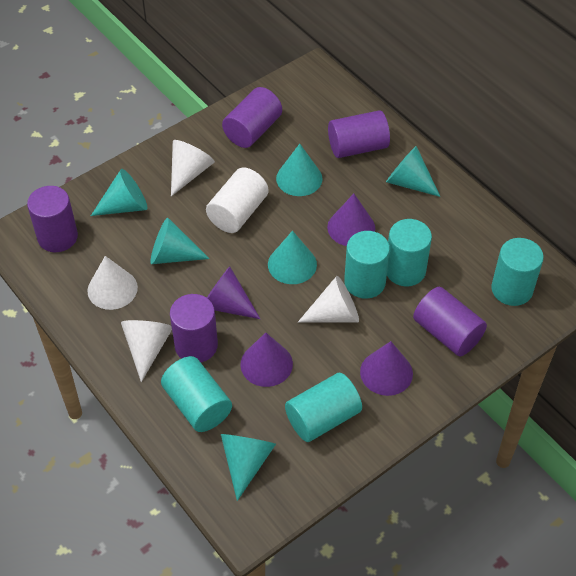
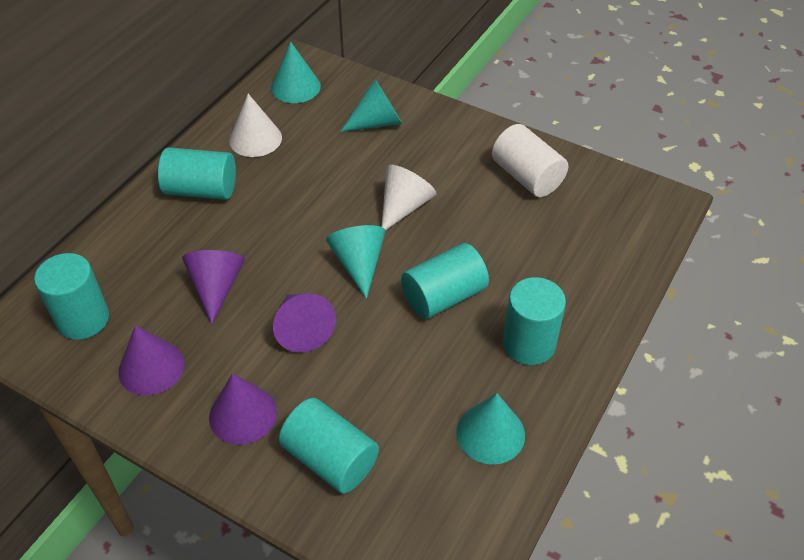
purple cylinder: [27,186,78,252] [170,294,218,363] [222,87,282,148] [328,110,390,158] [413,287,487,357] = 5 -> none = 0
turquoise cone: [91,169,147,216] [150,217,210,264] [221,434,276,501] [268,231,317,284] [276,144,323,196] [386,146,441,197] = 6 -> [271,42,321,103] [326,225,386,299] [340,79,402,132] [456,393,525,465] = 4
white cone: [87,256,138,310] [121,320,172,382] [171,140,215,196] [298,276,359,323] = 4 -> [229,94,282,157] [381,165,437,230] = 2

